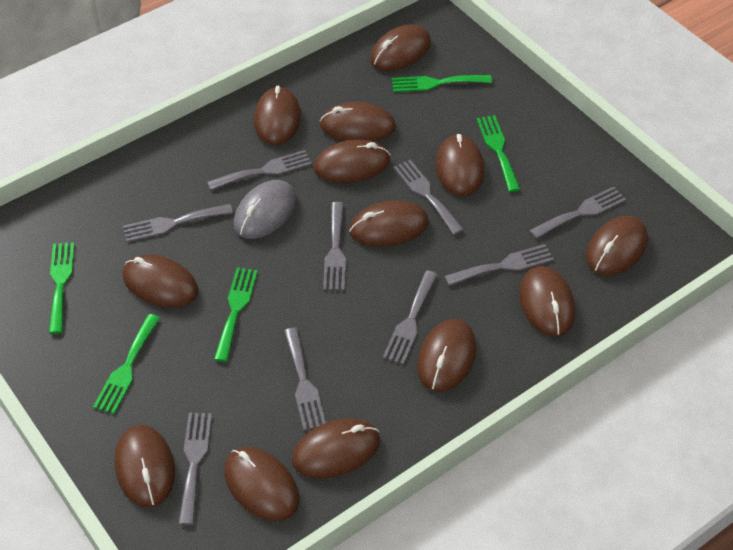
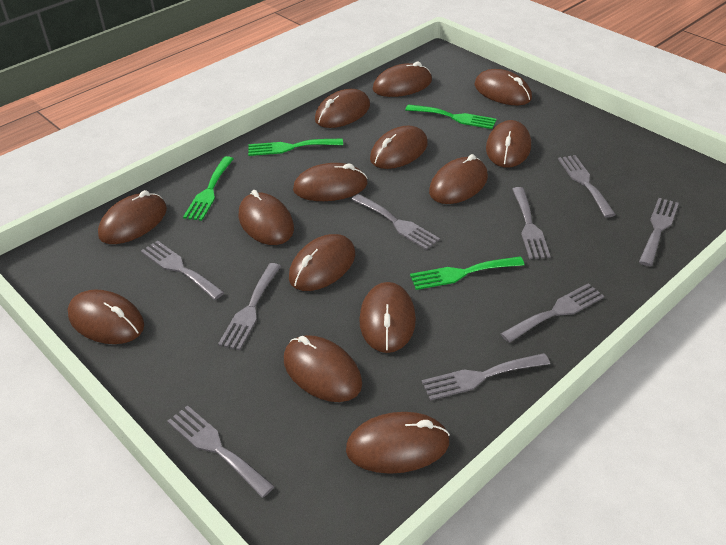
brown mouse: [115,425,175,508] [123,254,198,308] [224,447,299,521] [254,86,301,145] [292,418,380,478] [314,139,390,183] [320,102,396,142] [349,200,429,247] [370,25,431,71] [417,319,476,392] [436,134,484,196] [519,266,575,337] [586,216,648,276] = 13 -> [68,289,144,344] [98,190,167,244] [239,190,294,245] [284,335,362,402] [289,234,355,291] [293,163,368,201] [315,89,370,128] [346,412,450,474] [359,282,416,353] [370,126,428,169] [373,62,432,97] [429,154,488,204] [474,69,532,105] [486,120,531,167] = 14
green fork: [49,242,74,334] [93,314,160,414] [214,268,258,362] [392,75,492,92] [477,115,521,192] = 5 -> [183,156,234,221] [248,138,343,156] [405,104,497,129] [410,256,524,290] = 4
grey mouse: [234,180,296,239] = 1 -> none = 0

